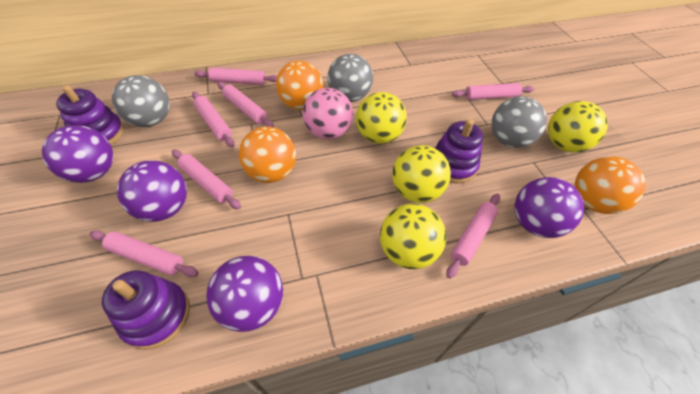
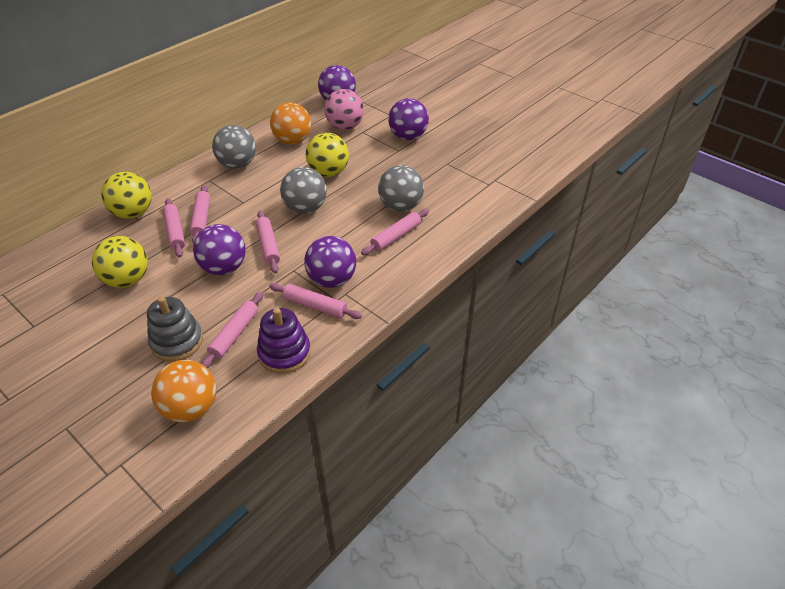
grey stacking toy: none = 0 -> [147,296,203,362] = 1
orange ball: [239,127,296,183] [276,60,323,110] [575,156,646,214] = 3 -> [151,360,217,422] [270,102,311,144] = 2
pink rolling pin: [90,230,199,277] [172,150,241,209] [192,92,235,147] [194,68,277,85] [217,82,274,127] [446,193,500,278] [452,83,534,100] = 7 -> [163,198,185,258] [190,185,210,244] [201,292,263,368] [256,210,280,273] [269,283,362,319] [361,209,429,255] = 6
purple stacking toy: [56,85,124,145] [102,270,190,350] [435,119,483,183] = 3 -> [257,308,311,374] = 1
yellow ball: [356,92,407,144] [380,204,446,269] [392,145,451,203] [548,101,608,153] = 4 -> [92,236,148,288] [101,172,152,219] [306,133,349,177] = 3

